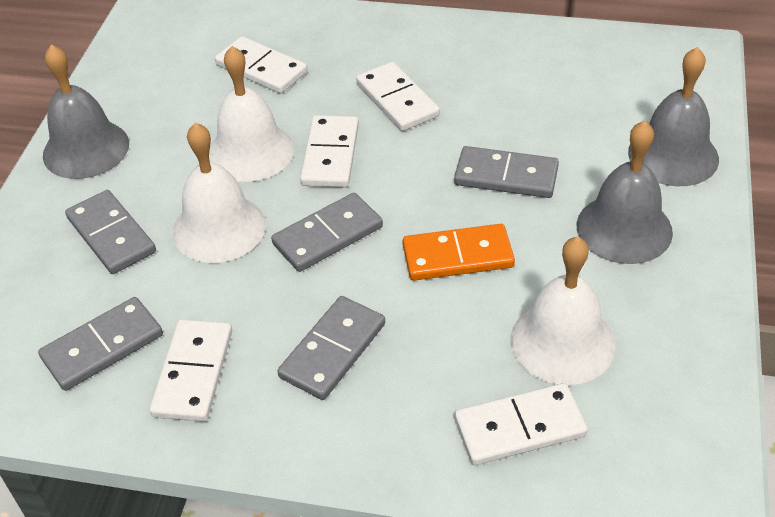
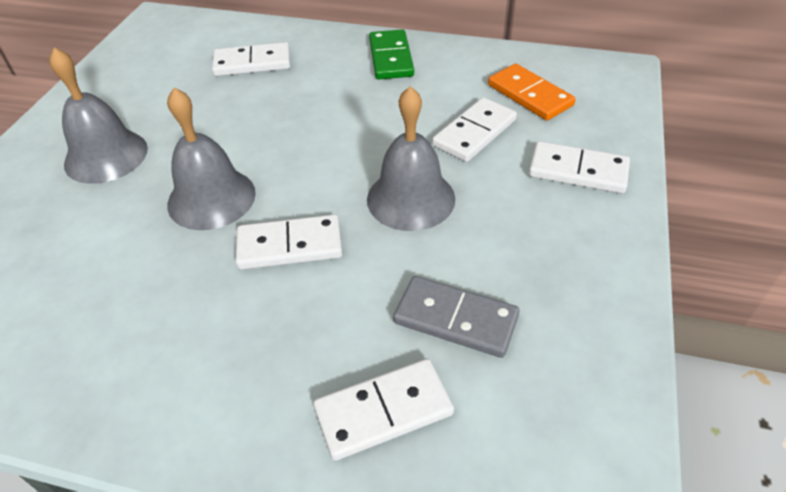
green domino: none = 0 -> [369,29,414,80] = 1
grey domino: [38,297,163,391] [65,190,156,274] [271,193,383,272] [278,296,385,400] [454,146,559,198] = 5 -> [393,276,519,358] = 1
white bell: [173,122,266,263] [209,46,294,182] [510,236,615,385] = 3 -> none = 0

